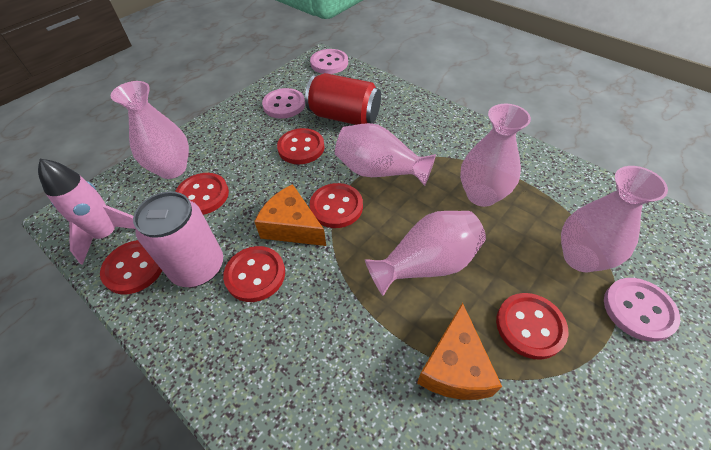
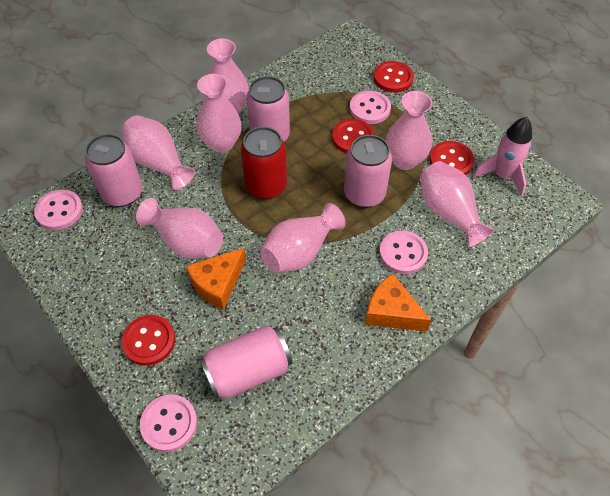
pink button: [262,88,305,119] [310,49,348,74] [604,278,680,342] = 3 -> [34,190,83,230] [140,394,197,452] [350,91,391,124] [379,230,428,274] = 4
pink can: [133,192,223,287] = 1 -> [85,134,143,207] [199,326,292,399] [246,76,290,141] [344,135,392,208] = 4
pink vase: [111,81,189,179] [335,123,436,186] [365,211,486,296] [460,104,531,207] [561,166,668,272] = 5 -> [122,115,195,190] [136,198,223,258] [196,74,242,153] [207,39,249,114] [260,203,346,273] [386,91,433,170] [420,161,495,247] = 7
red button: [100,240,162,294] [175,173,229,215] [223,246,285,302] [277,128,325,164] [310,183,363,228] [496,293,568,360] = 6 -> [121,315,175,366] [332,119,375,153] [374,61,414,93] [429,141,474,175] = 4

